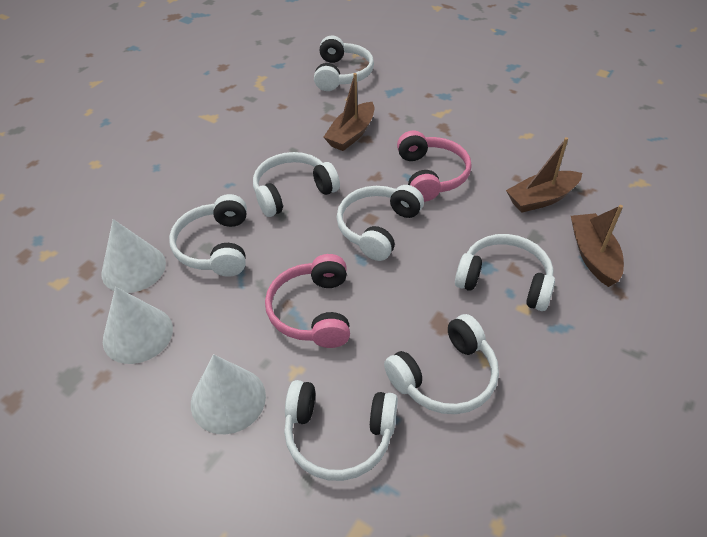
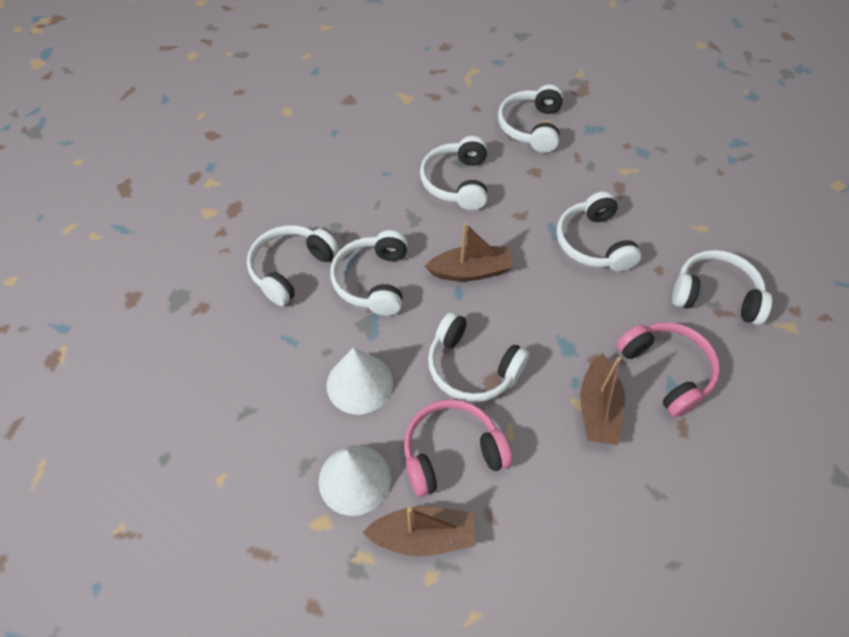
white cone: [101,219,166,293] [103,287,173,364] [191,354,266,434] = 3 -> [319,445,391,516] [326,348,393,415] = 2

